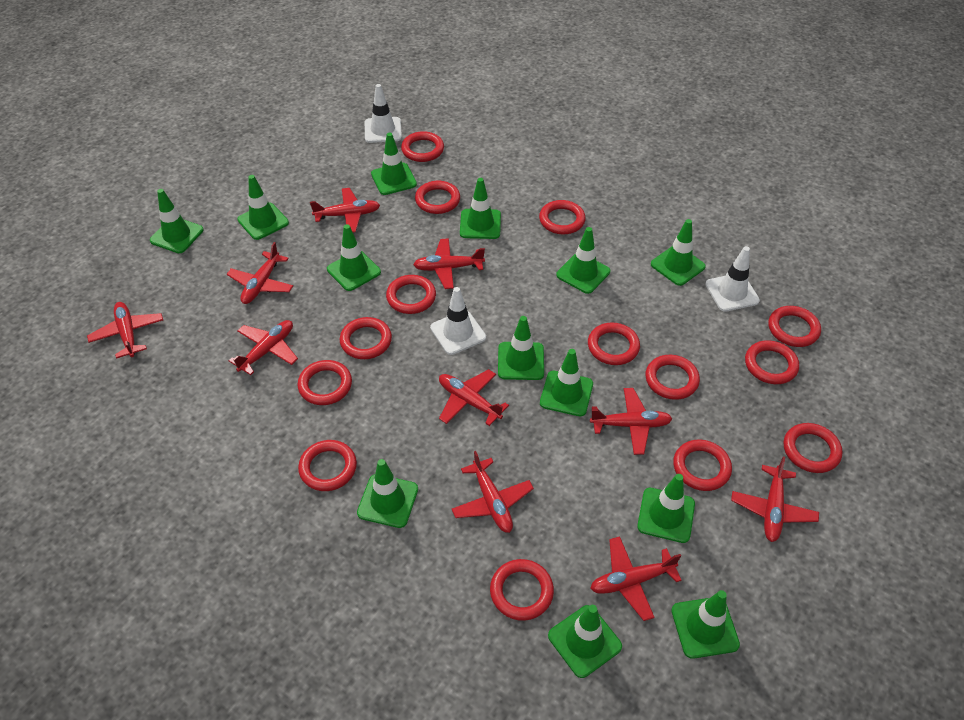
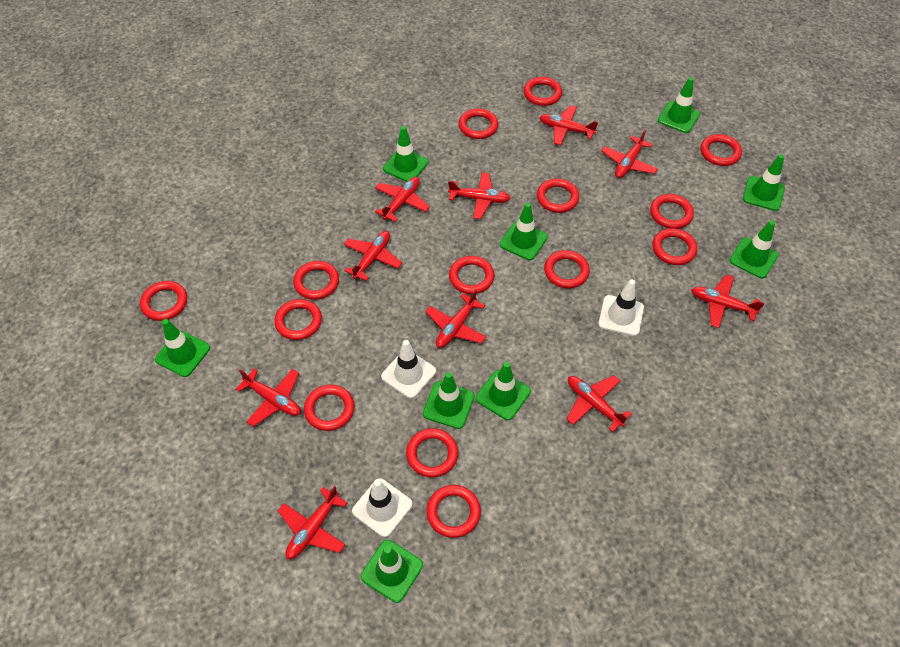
green traffic cone: [150,189,204,253] [237,175,289,240] [327,224,381,291] [357,459,418,528] [371,133,417,195] [460,178,501,239] [498,316,544,380] [540,349,593,416] [548,605,622,678] [556,227,610,294] [637,474,695,543] [651,219,706,286] [671,590,740,659] = 13 -> [155,319,210,377] [361,540,423,603] [383,126,428,182] [423,372,475,429] [476,362,531,420] [500,203,548,260] [658,77,700,133] [729,220,778,278] [743,154,785,211] = 9

